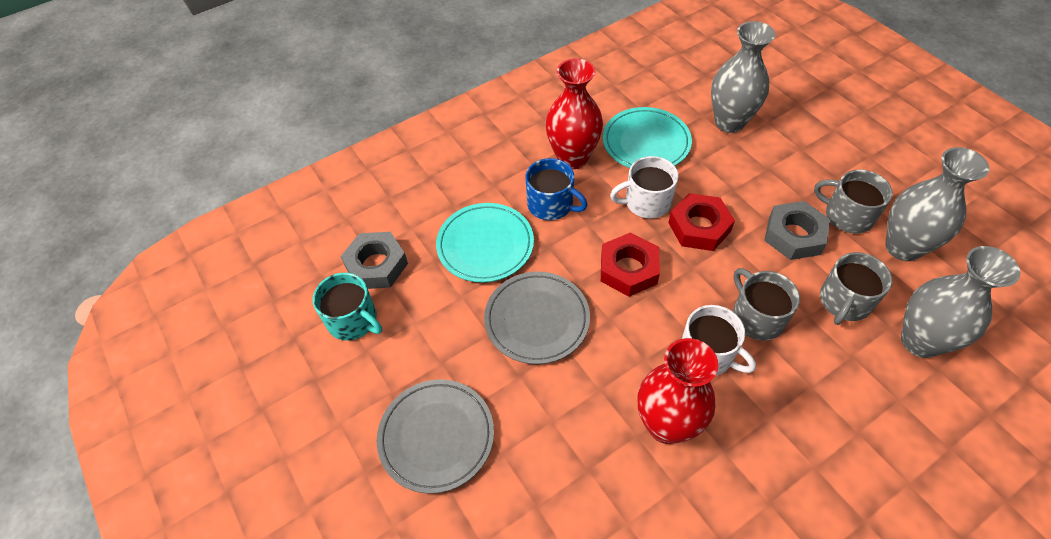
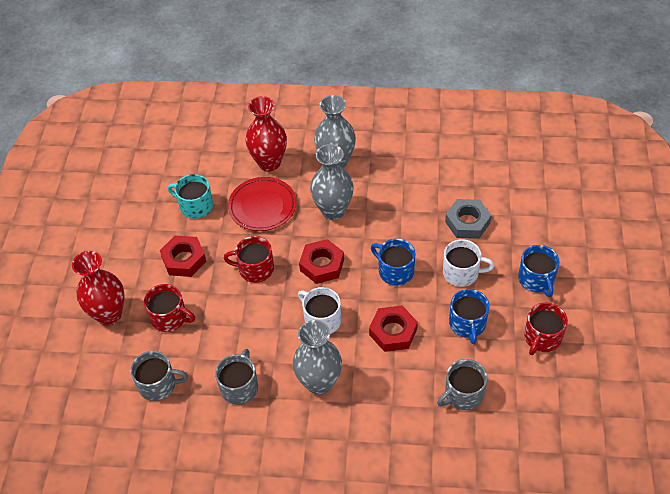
blue mug: [525,158,588,220] = 1 -> [371,239,416,286] [449,289,490,344] [518,245,560,297] = 3
grey nut: [340,232,408,289] [764,201,831,260] = 2 -> [445,199,491,239] = 1
grey plate: [377,379,494,494] [484,272,590,364] = 2 -> none = 0
red mug: none = 0 -> [144,284,195,332] [223,236,274,283] [524,303,568,355] = 3
red nut: [601,232,660,297] [668,193,735,251] = 2 -> [160,236,207,277] [299,239,344,284] [369,306,418,352] = 3
red plate: none = 0 -> [228,177,297,231] = 1
turquoise plate: [436,203,534,283] [603,107,692,168] = 2 -> none = 0

